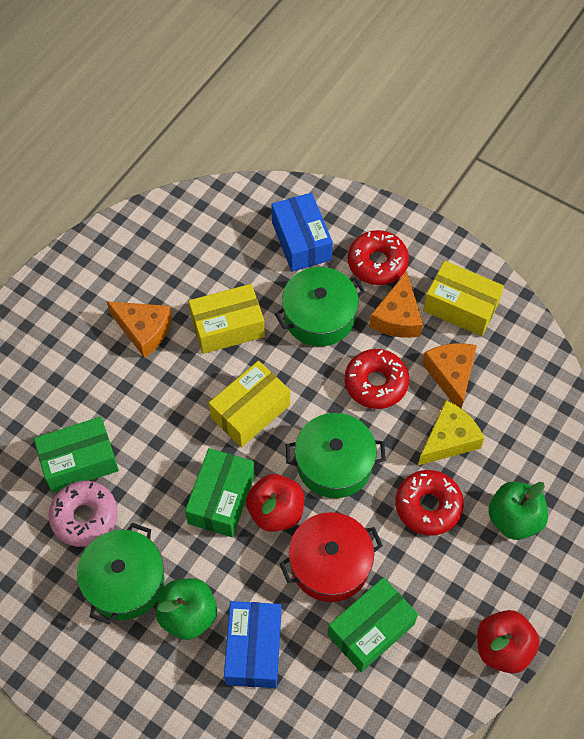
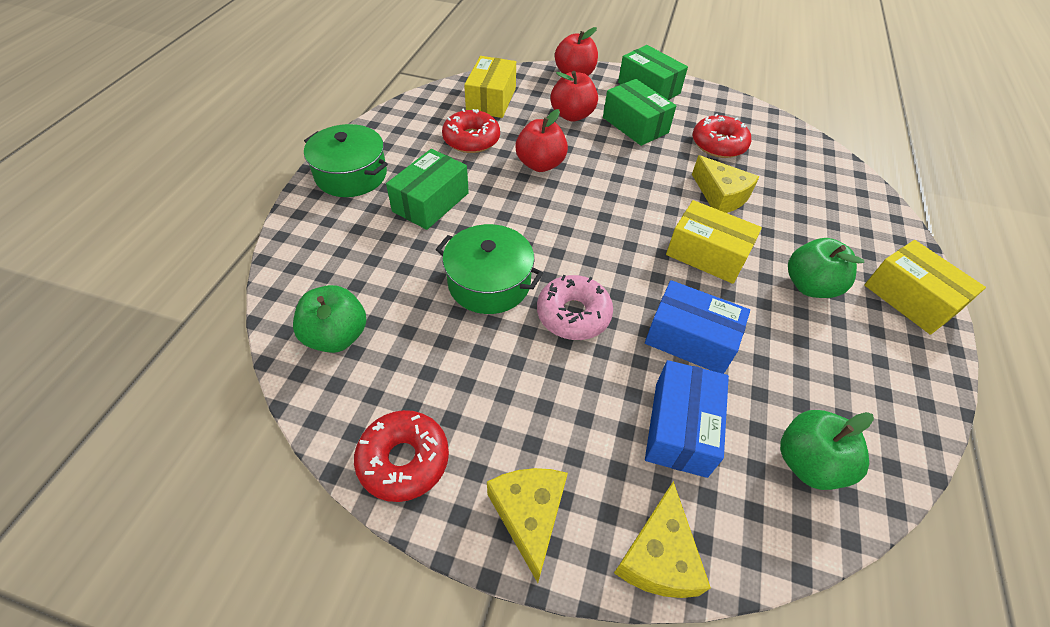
green apple: [156,578,217,640] [488,482,548,540] = 2 -> [293,285,366,353] [780,410,874,490] [788,238,864,298] = 3
green pot: [77,523,165,624] [275,267,365,346] [286,413,386,498] = 3 -> [304,124,388,197] [436,224,543,314] = 2
orange cheese: [107,301,172,358] [369,271,423,338] [422,343,477,409] = 3 -> none = 0
red apple: [246,474,304,532] [477,610,540,673] = 2 -> [515,109,568,172] [551,71,598,121] [555,27,598,76] = 3
red pot: [279,512,383,602] = 1 -> none = 0
yellow cheese: [418,400,484,465] = 1 -> [487,468,568,583] [614,481,711,598] [692,155,759,213] = 3

